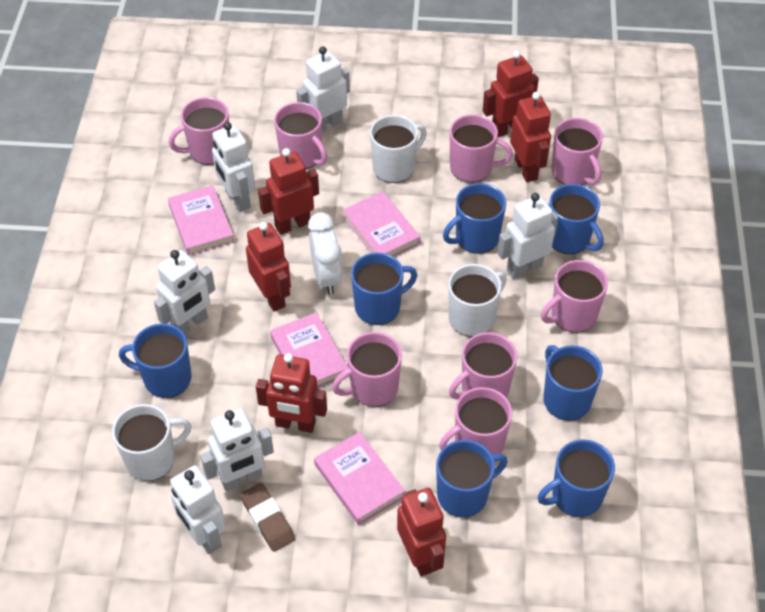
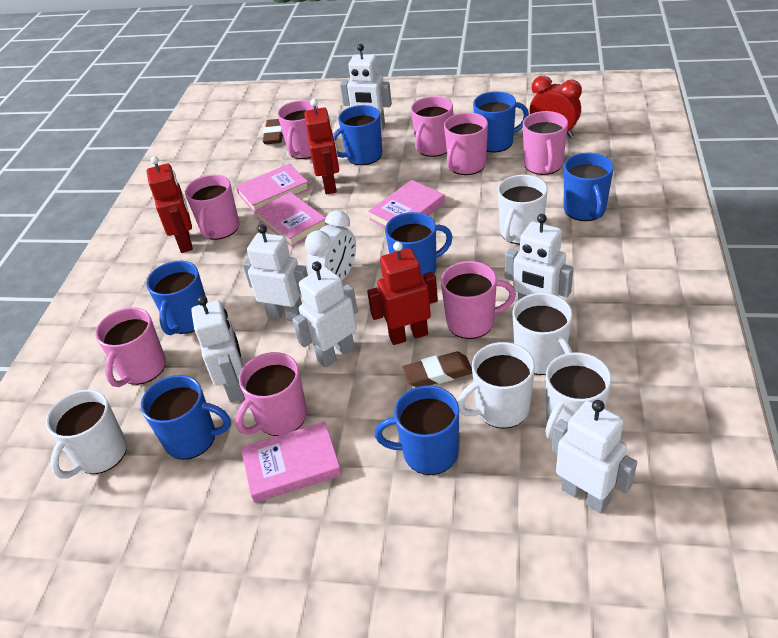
brown eraser: [240,483,295,552] = 1 -> [263,119,283,144] [402,352,472,387] = 2
red clock: none = 0 -> [530,76,582,138] = 1
red robot: [246,222,291,311] [256,353,327,433] [258,148,319,235] [397,488,446,576] [483,51,539,138] [510,92,551,182] = 6 -> [147,156,193,253] [304,99,339,194] [367,242,438,345] = 3
white mug: [112,404,191,481] [370,115,427,183] [448,264,507,337] = 3 -> [46,390,127,478] [457,342,535,429] [498,175,548,245] [512,293,573,375] [545,352,612,440] = 5

